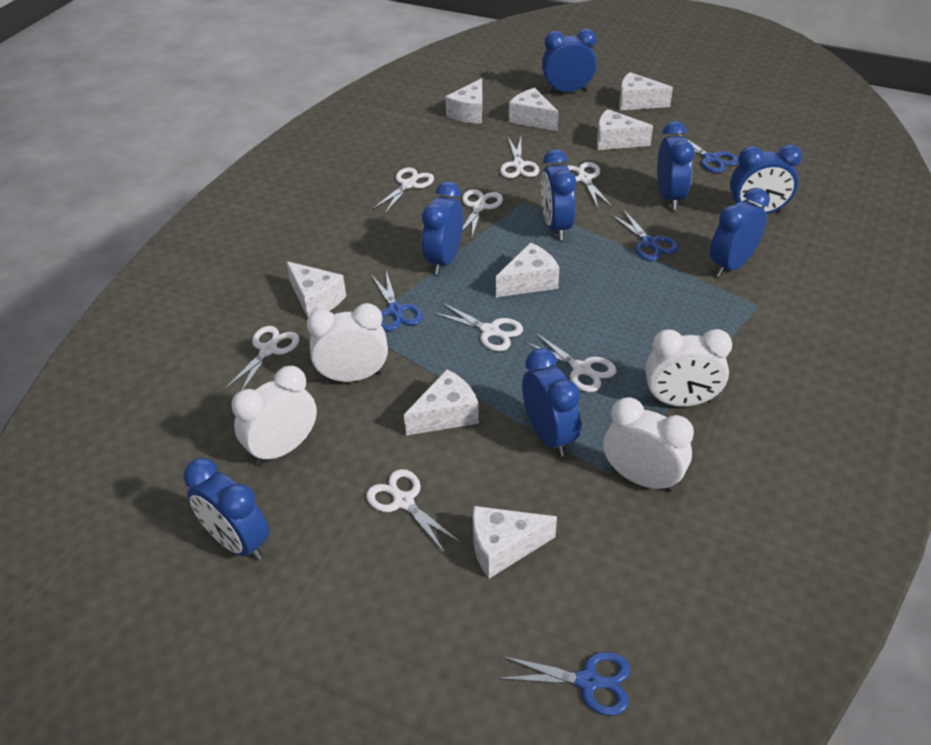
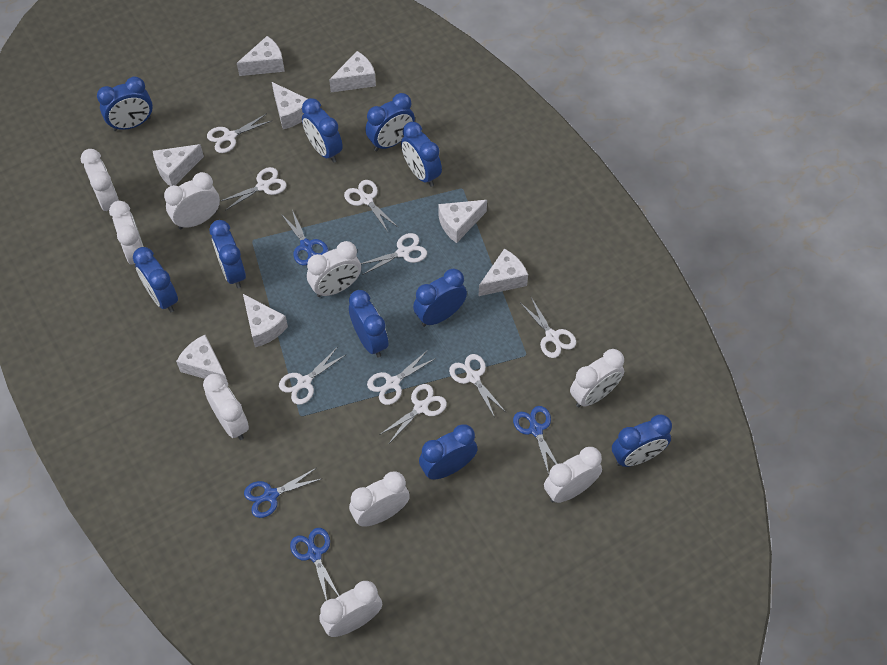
blue clock: [183,458,269,561] [422,181,463,275] [522,348,581,457] [541,149,576,240] [542,29,597,93] [657,121,695,210] [710,188,770,277] [730,144,802,214] = 8 -> [97,77,153,131] [133,247,178,312] [209,220,246,288] [302,98,343,163] [349,290,388,357] [365,93,415,151] [401,122,442,187] [413,269,467,327] [419,424,478,480] [612,415,672,467] = 10
white clock: [232,366,317,465] [307,303,388,382] [603,397,694,492] [645,329,732,407] = 4 -> [81,149,119,211] [109,201,144,265] [164,172,220,229] [203,374,249,440] [307,241,361,297] [319,581,382,637] [349,472,410,527] [544,447,602,503] [570,349,624,407] = 9
white scissors: [224,326,299,391] [366,469,461,553] [373,167,434,213] [432,302,523,351] [462,189,503,241] [500,137,539,178] [524,332,616,392] [568,162,612,208] = 8 -> [207,114,271,153] [221,167,287,210] [279,348,345,405] [344,180,399,232] [361,233,427,275] [367,350,436,405] [379,384,447,443] [449,354,506,418] [521,297,576,358] = 9

